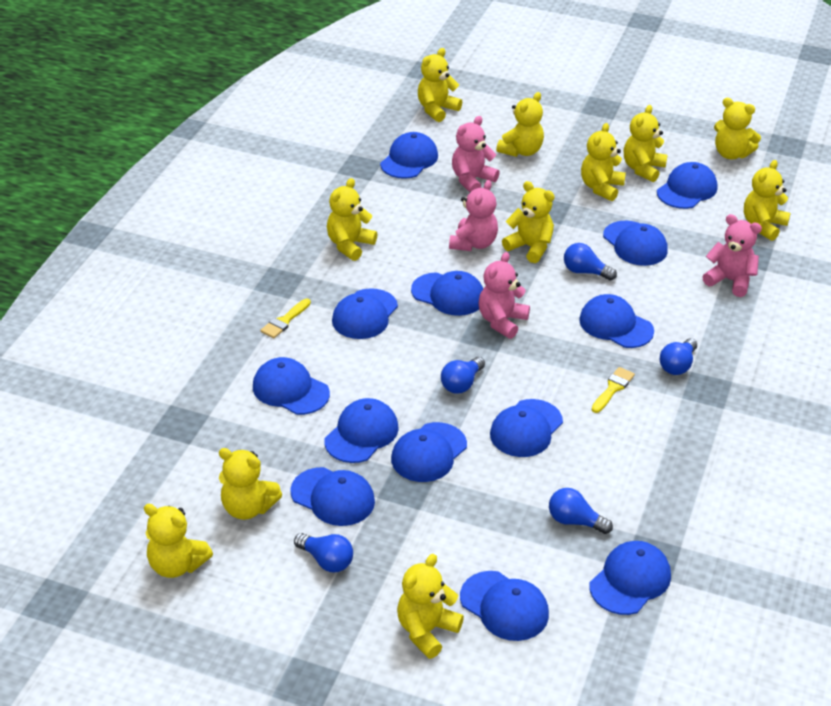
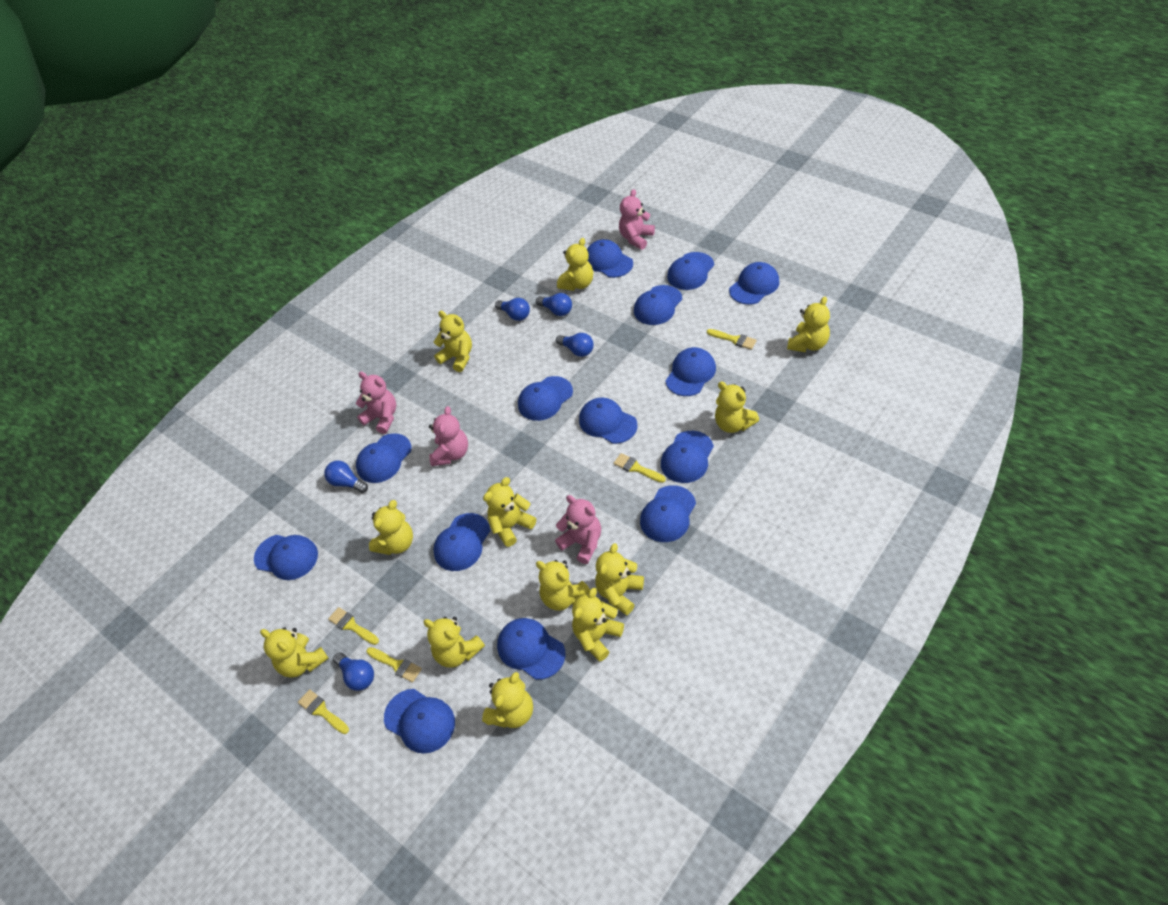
blue cap: [253,357,330,415] [290,467,375,526] [324,398,399,463] [332,288,398,339] [380,132,438,179] [391,422,467,482] [411,271,483,316] [460,571,549,641] [490,399,563,457] [579,294,654,348] [590,541,671,615] [603,221,668,266] [657,162,717,209] = 13 -> [254,535,318,580] [356,433,412,483] [384,689,455,754] [433,513,490,571] [497,618,565,680] [518,376,573,421] [579,397,638,444] [587,239,633,278] [634,285,682,325] [640,485,696,542] [661,431,714,483] [666,347,716,396] [667,252,714,290] [729,262,779,305] = 14
yellow brush: [260,298,311,338] [592,367,635,413] = 2 -> [298,689,349,734] [328,607,379,645] [366,647,422,683] [614,453,666,483] [707,329,757,350] = 5
yellow teddy bear: [144,504,213,578] [219,448,282,520] [327,178,377,261] [397,554,464,659] [418,48,462,122] [496,92,544,157] [502,181,555,263] [581,123,626,201] [624,105,667,182] [714,98,761,159] [744,160,791,241] = 11 -> [260,627,328,678] [369,500,413,555] [423,617,485,668] [433,311,472,372] [482,672,533,728] [483,477,536,547] [536,560,590,611] [557,238,593,291] [572,588,624,661] [595,543,644,615] [715,382,759,433] [787,297,830,352] = 12

